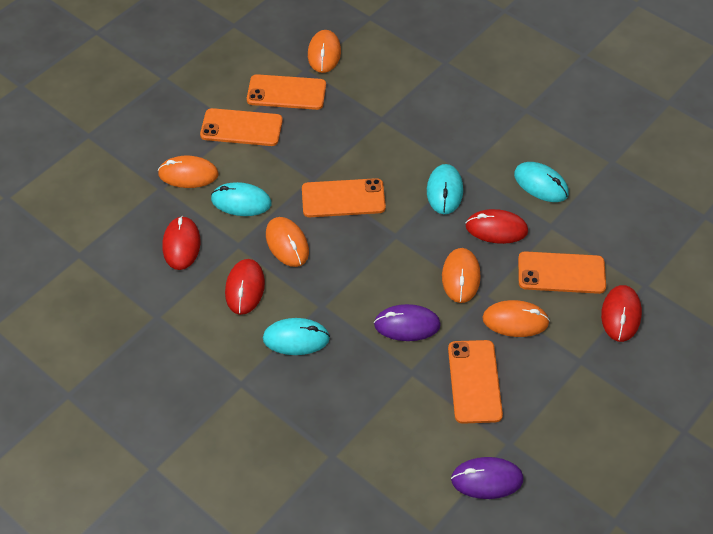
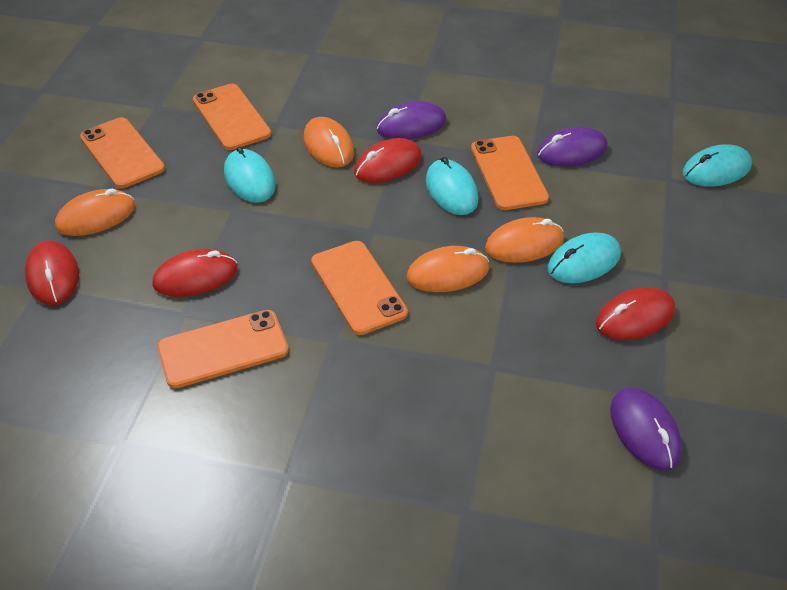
orange mouse: [158,156,219,188] [266,217,309,267] [308,30,341,73] [442,248,481,303] [482,300,550,337] = 5 -> [55,189,135,236] [304,117,354,167] [407,246,489,292] [485,217,564,263] = 4
purple mouse: [374,304,441,341] [451,457,524,499] = 2 -> [376,101,446,139] [537,127,608,167] [610,387,682,471] = 3

